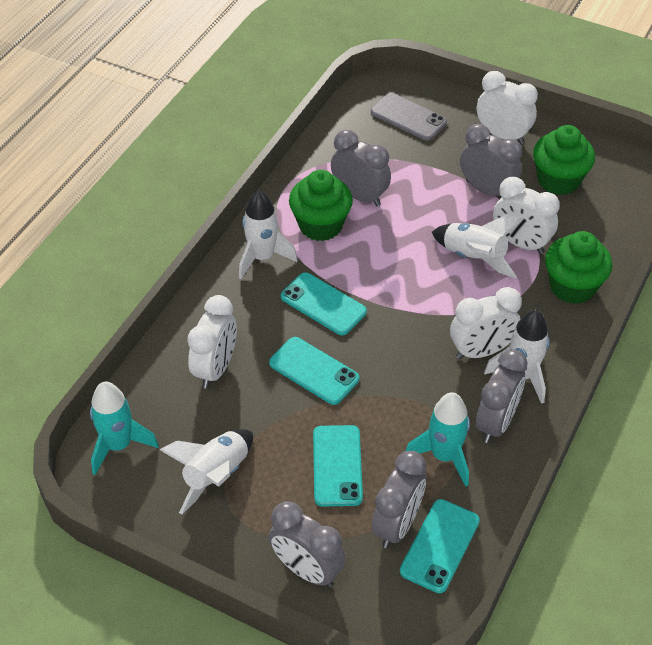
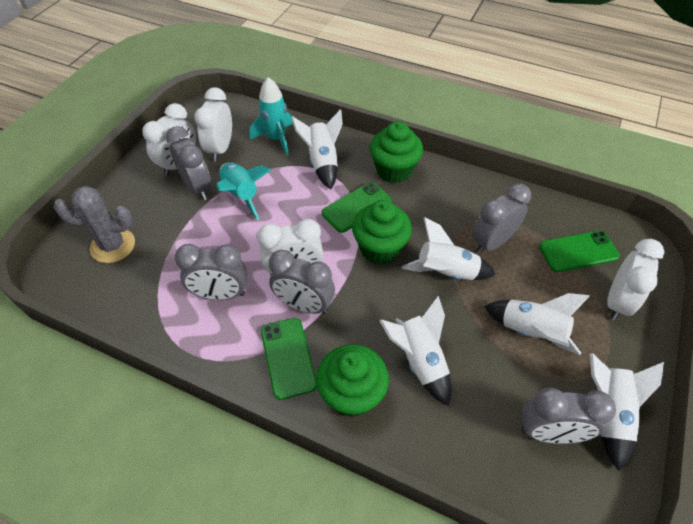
green phone: none = 0 -> [261,318,317,400] [322,182,392,233] [539,231,620,272] = 3
grey cactus: none = 0 -> [54,186,135,263] = 1
grey phone: [371,93,447,141] = 1 -> none = 0
turquoise phone: [269,337,359,405] [281,273,367,335] [313,425,363,507] [400,499,480,593] = 4 -> none = 0
white rocket: [160,429,253,514] [239,190,298,279] [432,215,523,278] [484,310,550,404] = 4 -> [291,109,343,189] [379,296,452,406] [401,217,496,280] [484,293,590,355] [590,353,664,471] = 5

